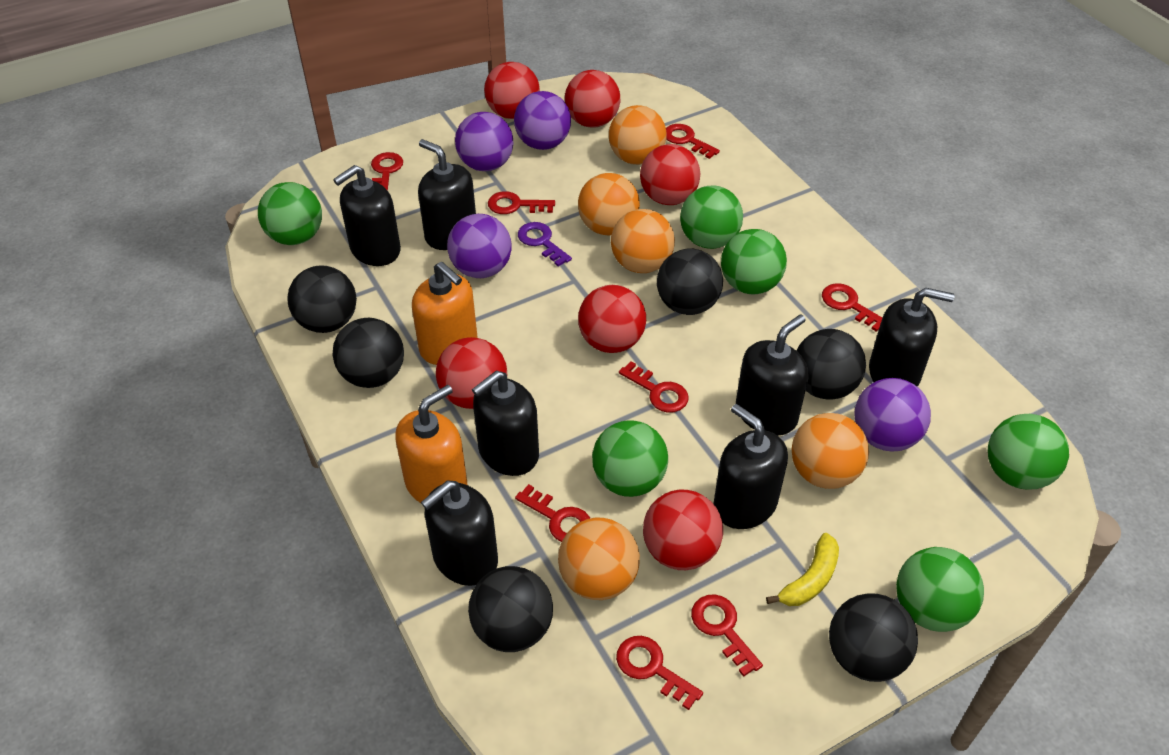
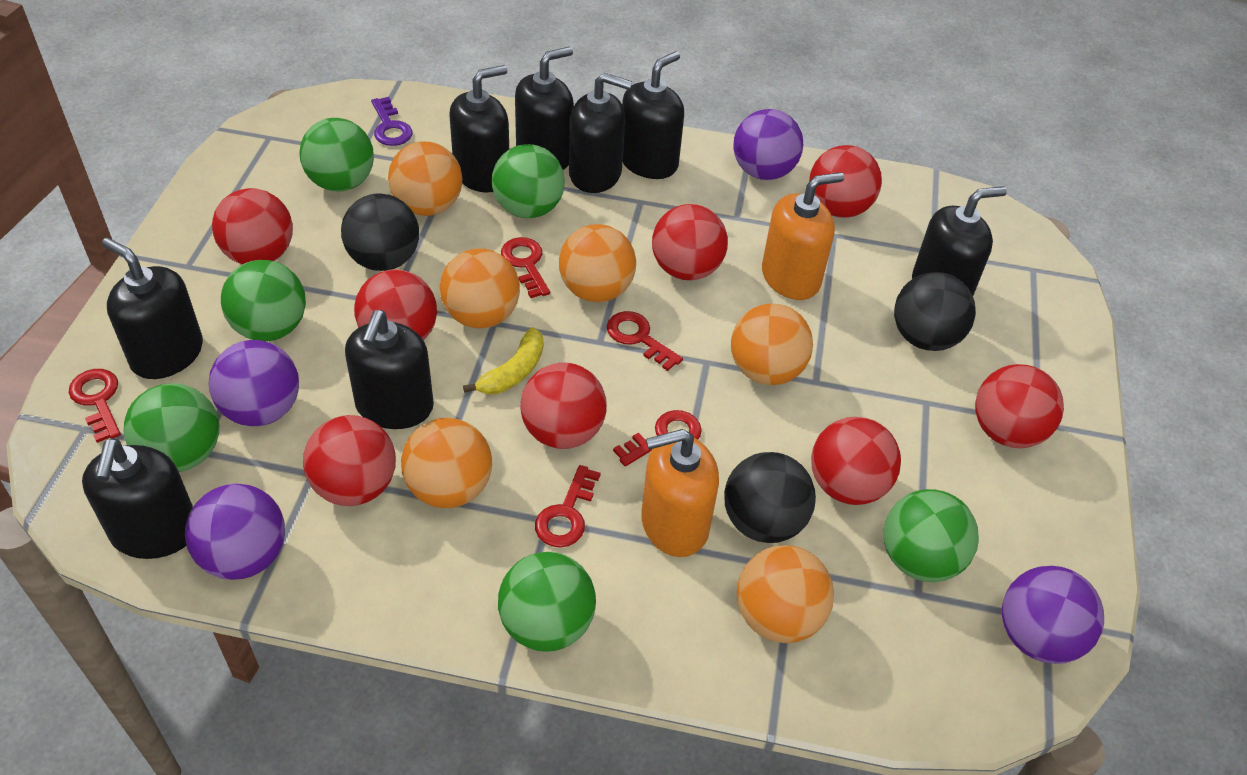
black ball: [287,265,357,333] [332,318,404,388] [468,566,553,652] [657,249,723,315] [797,329,866,400] [829,593,918,682] = 6 -> [341,194,419,271] [724,452,816,543] [894,272,976,351] = 3
black soap dispenser: [333,165,401,266] [418,139,476,250] [421,480,498,586] [472,371,539,476] [713,404,788,529] [736,314,809,436] [869,288,955,387] = 7 -> [82,438,193,559] [102,238,203,379] [345,310,434,429] [449,65,509,193] [515,47,574,170] [569,73,632,193] [622,51,684,179] [912,186,1007,296] = 8
orange ball: [558,518,640,600] [578,173,640,236] [609,105,667,165] [611,209,675,273] [791,413,869,489] = 5 -> [388,141,463,216] [401,418,492,508] [440,248,520,329] [559,224,636,302] [731,304,813,385] [737,545,834,643] = 6
red ball: [436,337,507,409] [484,62,540,119] [565,70,620,128] [578,285,646,353] [640,144,701,205] [643,490,723,570] = 6 -> [212,188,293,265] [303,415,396,506] [354,269,437,341] [520,362,607,449] [652,204,728,280] [809,145,882,218] [811,417,901,505] [975,364,1064,448] = 8
red key: [371,152,403,191] [488,191,555,214] [515,484,590,542] [616,636,703,710] [619,361,689,413] [666,124,720,159] [691,594,763,677] [822,283,882,332] = 8 -> [69,369,121,443] [501,237,550,298] [535,465,601,548] [607,311,683,371] [613,410,702,466] = 5

